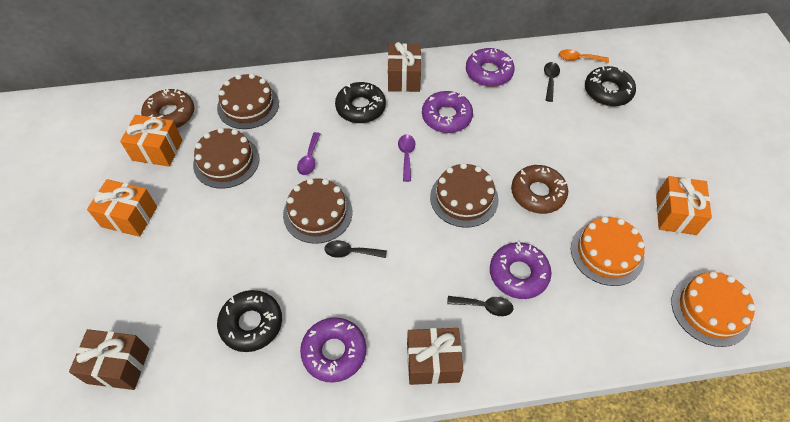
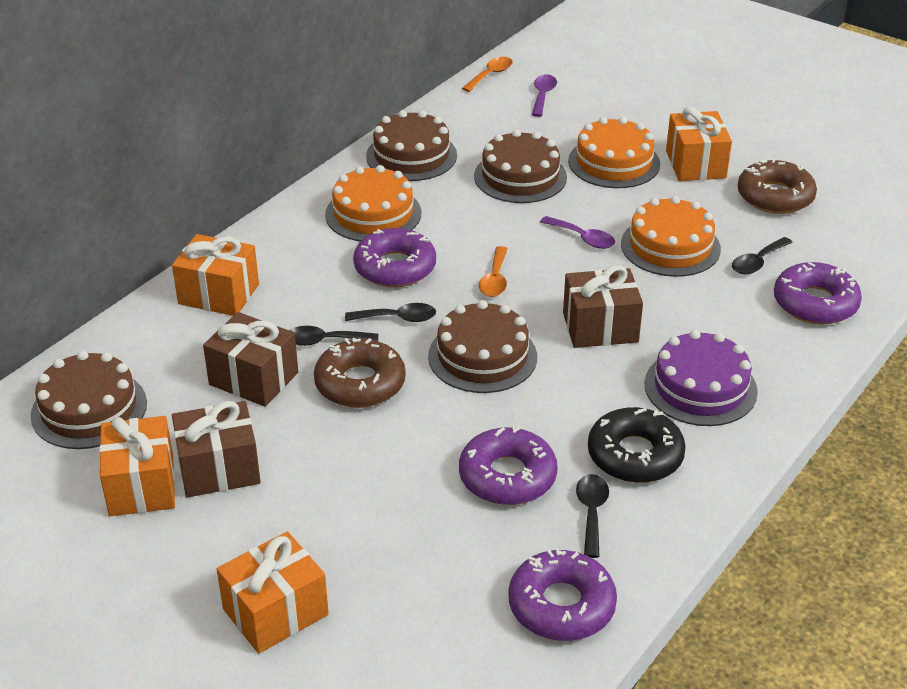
black donut: [217,290,282,352] [335,82,386,123] [585,66,636,106] = 3 -> [588,407,686,483] = 1
black spoon: [324,240,387,258] [447,296,514,316] [544,62,560,102] = 3 -> [289,326,378,346] [345,303,436,322] [576,474,609,558] [732,237,793,274] = 4
orange cake: [571,216,645,286] [671,271,756,347] = 2 -> [325,165,421,241] [568,117,660,188] [621,196,721,277] = 3
orange gift: [87,179,157,237] [120,115,183,167] [656,176,712,235] = 3 -> [99,416,175,516] [172,234,259,316] [217,531,329,654] [666,107,732,181] = 4
orange spoon: [559,49,609,63] = 1 -> [462,57,512,92] [479,246,508,297] = 2
purple cake: none = 0 -> [644,330,758,426] = 1

